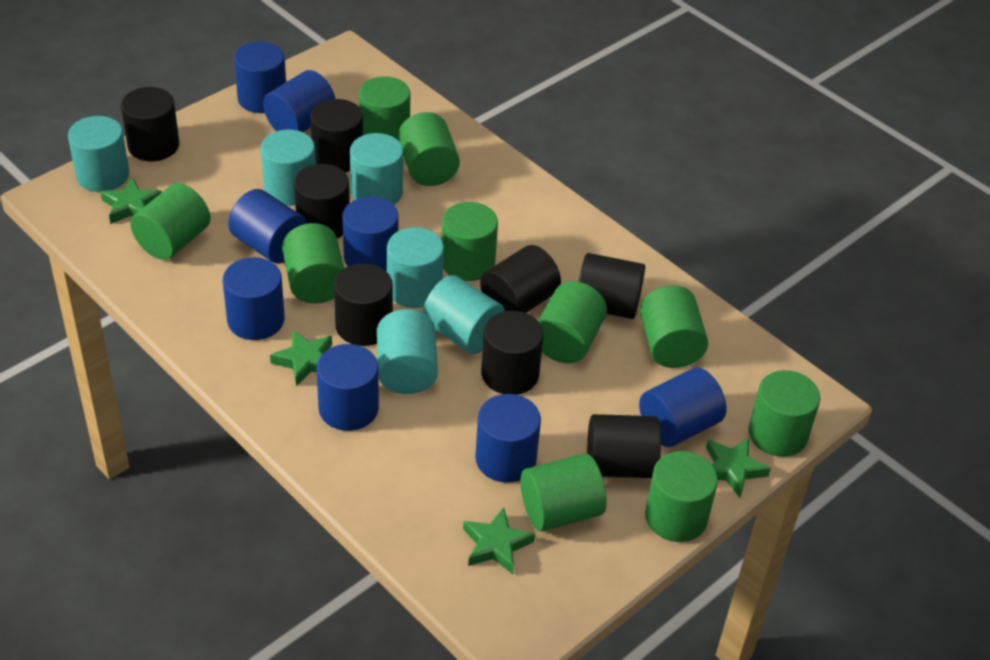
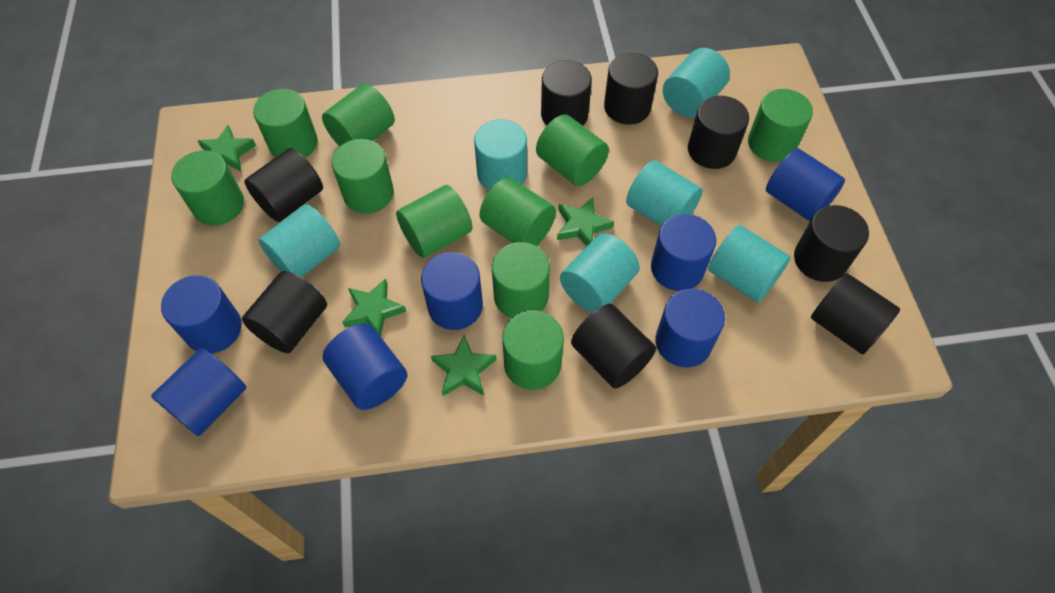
blue cylinder: [223,257,285,340] [228,189,307,263] [234,42,286,113] [263,70,335,132] [316,344,379,431] [343,197,399,271] [475,394,541,483] [639,368,727,447] = 8 -> [151,348,246,436] [161,275,242,354] [323,324,407,410] [421,252,483,330] [651,214,716,291] [655,289,725,367] [766,148,845,221] = 7

